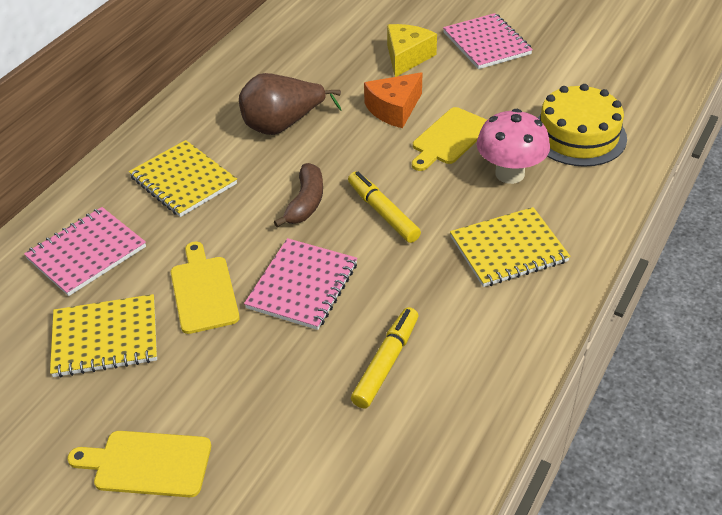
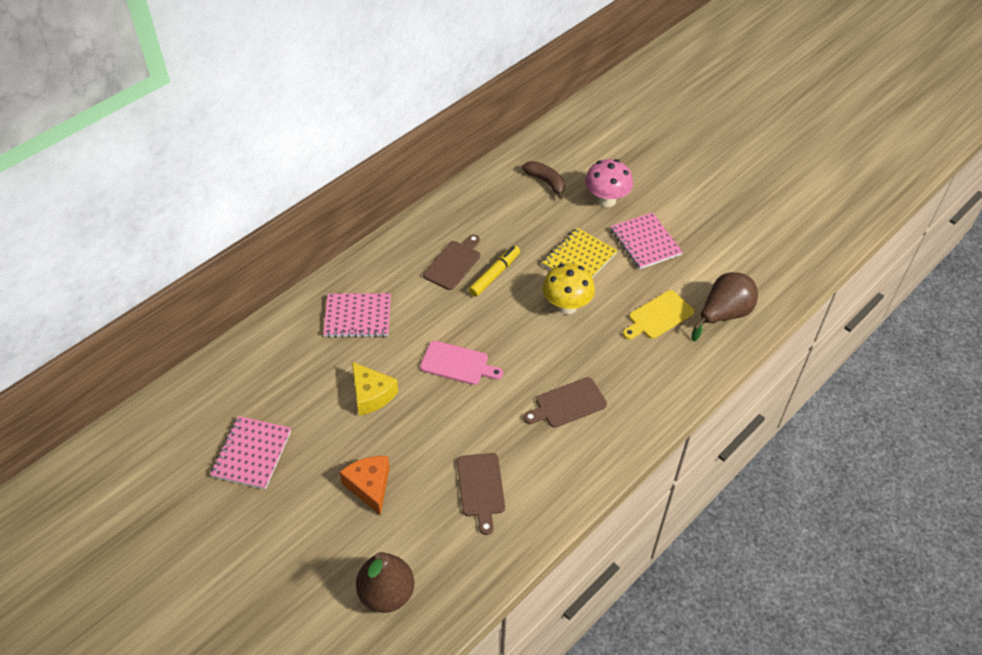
brown cutting board: none = 0 -> [423,234,480,290] [457,453,505,535] [523,377,607,428] = 3
brown pear: [239,73,342,135] = 1 -> [356,552,414,613] [691,272,758,341] = 2
pink cutting board: none = 0 -> [420,341,503,385] = 1
yellow cake: [538,84,627,167] = 1 -> none = 0
yellow cutting board: [67,431,211,497] [171,242,240,334] [412,107,487,171] = 3 -> [623,290,694,339] = 1
yellow marker: [348,171,421,243] [351,307,418,409] = 2 -> [469,245,520,297] = 1
yellow mushroom: none = 0 -> [542,263,595,314] = 1
yellow notebook: [50,294,157,377] [129,140,237,217] [450,207,570,287] = 3 -> [542,228,618,278] = 1

